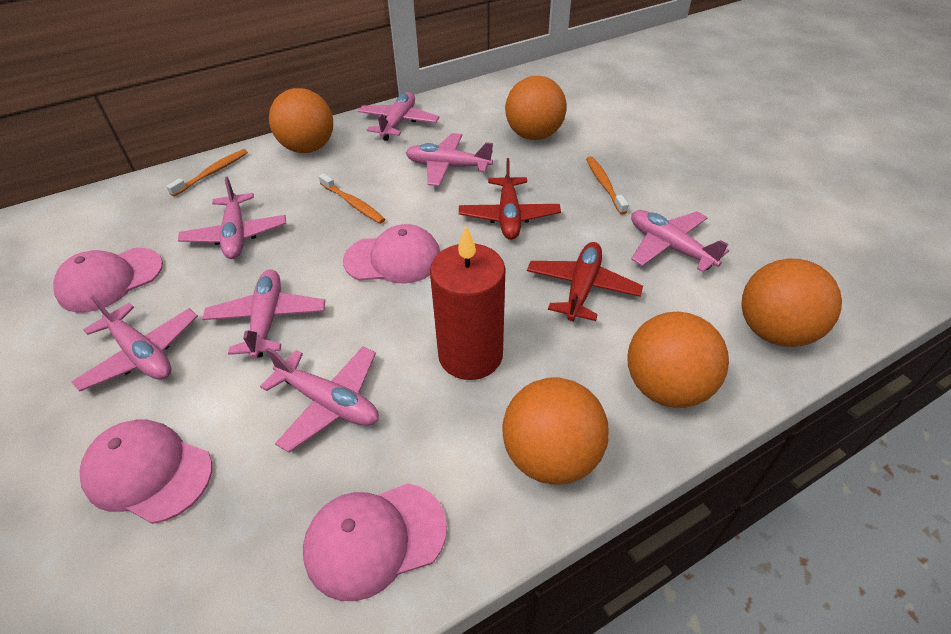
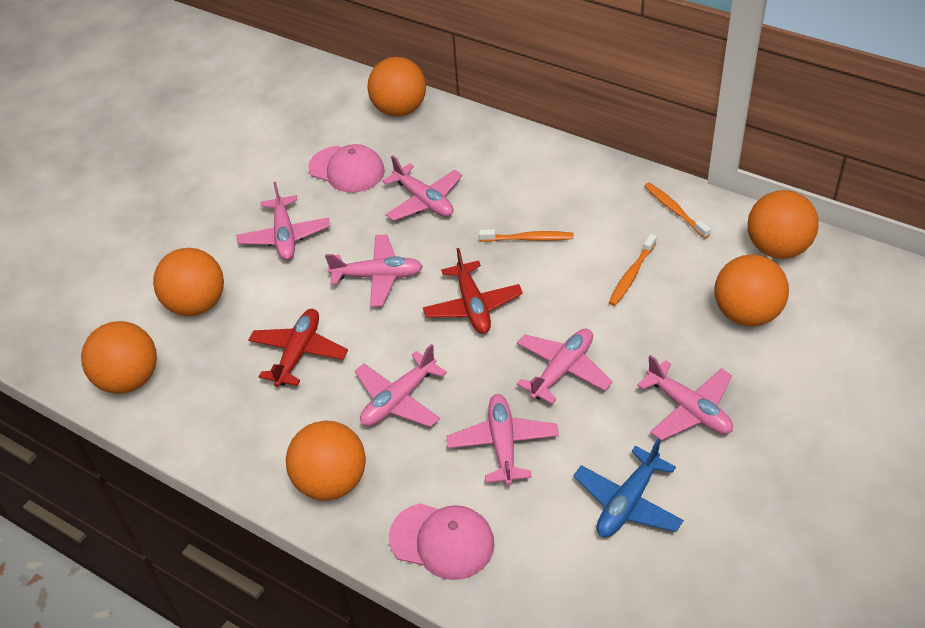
blue plane: none = 0 -> [574,439,684,537] = 1
orange ball: [269,88,333,153] [502,378,609,485] [505,76,567,140] [627,312,729,408] [741,259,842,347] = 5 -> [81,321,157,394] [153,248,224,316] [286,421,366,501] [367,57,426,117] [714,255,789,327] [747,190,818,259] = 6
pink cap: [53,248,163,313] [80,419,212,524] [303,483,447,601] [343,224,440,283] = 4 -> [308,144,385,193] [389,503,495,580] = 2
red candle: [430,226,506,380] = 1 -> none = 0

